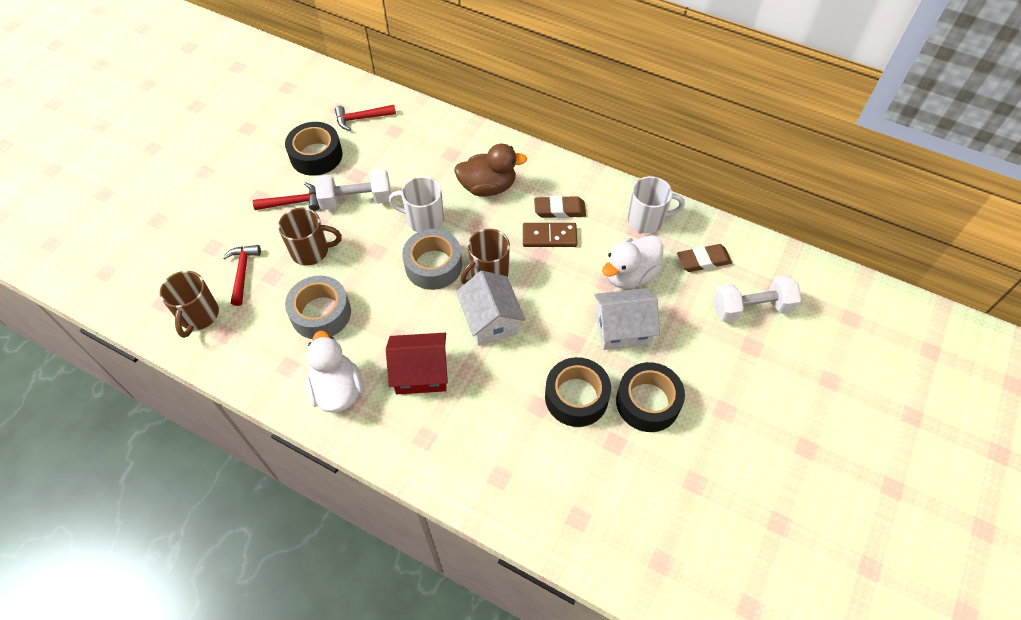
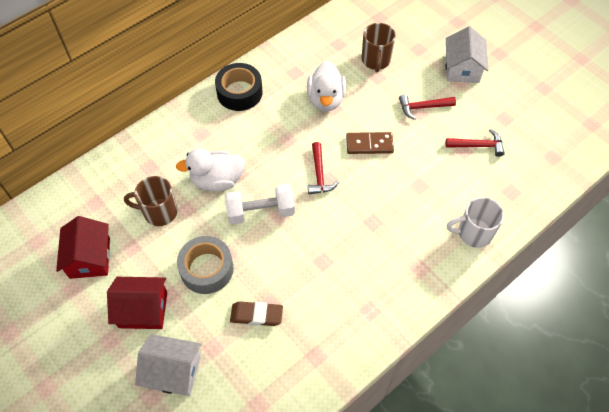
black tape: [285,122,343,176] [545,357,611,427] [616,362,685,432] = 3 -> [215,63,262,111] = 1
brown duck: [454,144,527,197] = 1 -> none = 0
brown eraser: [534,196,586,218] [677,244,732,272] = 2 -> [230,301,283,326] = 1
brown mug: [160,271,219,338] [278,208,342,266] [461,229,510,284] = 3 -> [124,176,177,226] [362,23,396,72] = 2
grey tape: [285,276,351,339] [402,229,462,290] = 2 -> [177,236,234,294] = 1
red house: [386,333,448,394] = 1 -> [56,216,110,279] [107,277,167,329] = 2
white dumbbell: [315,168,391,210] [713,275,801,323] = 2 -> [225,184,295,225] = 1
white mug: [389,176,444,232] [627,176,685,233] = 2 -> [447,197,504,248] = 1

